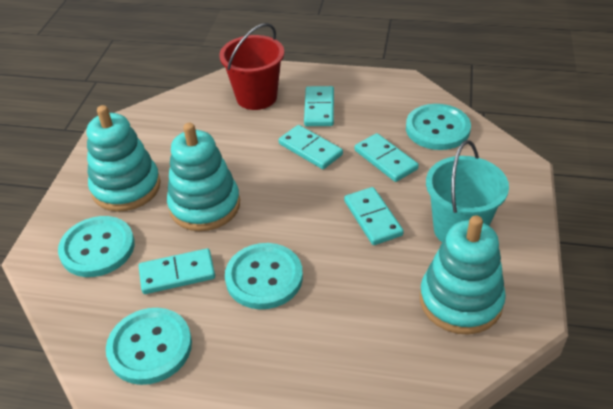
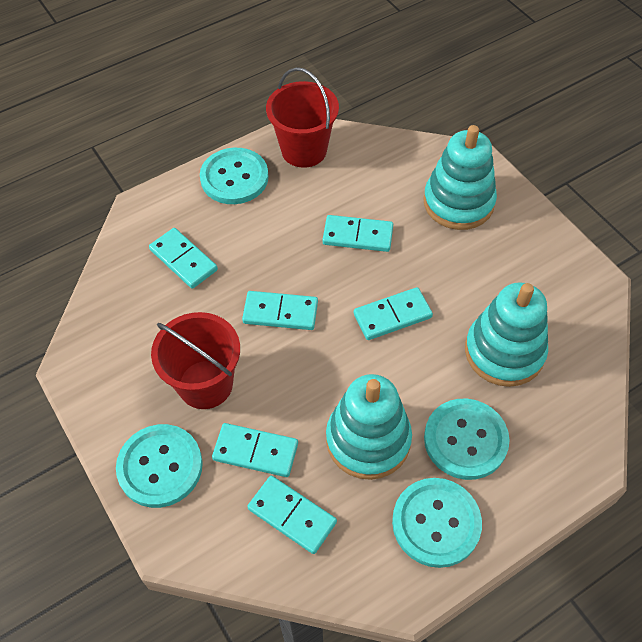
red bucket: [219,23,284,110] = 1 -> [151,312,240,409] [266,67,339,168] = 2
turquoise bucket: [426,140,509,242] = 1 -> none = 0
turquoise domino: [139,248,215,294] [279,125,343,169] [304,86,334,126] [344,187,404,245] [355,133,419,182] = 5 -> [149,228,218,289] [212,423,298,477] [242,291,318,330] [247,476,337,554] [323,215,393,252] [354,287,433,340] = 6

